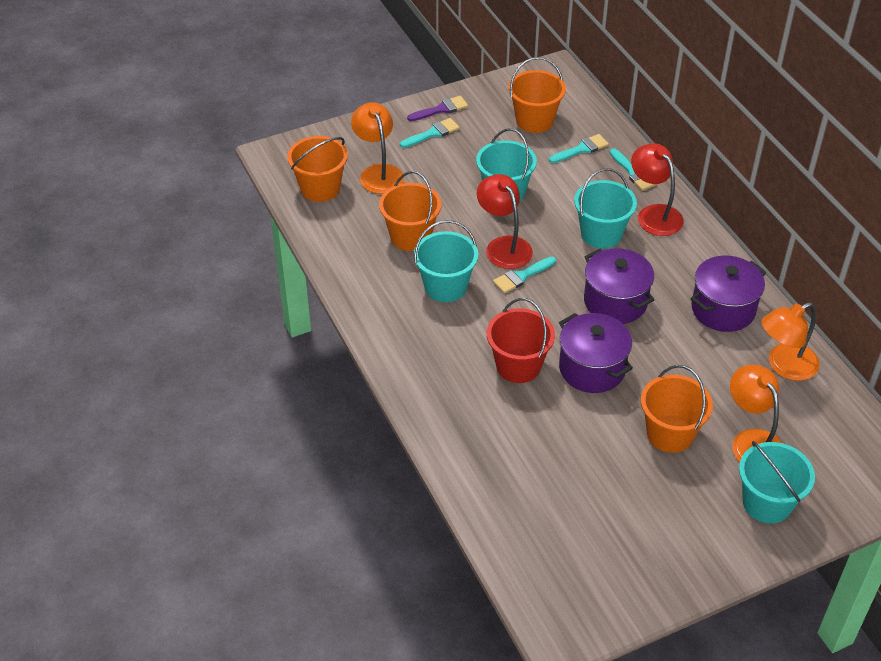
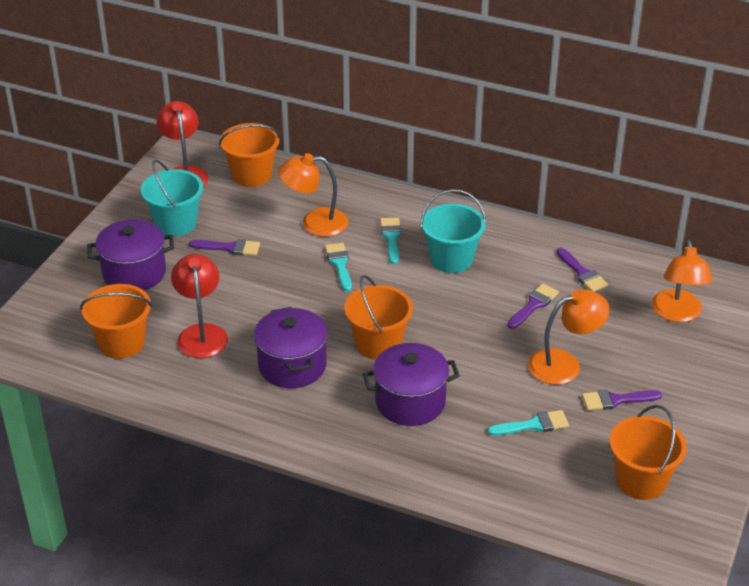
purple brush: [407,96,468,121] = 1 -> [189,239,260,256] [507,283,559,329] [556,248,608,292] [582,390,662,411] = 4
red bucket: [487,298,555,383] = 1 -> none = 0
turquoise brush: [400,118,459,148] [493,256,556,293] [549,134,609,163] [610,148,657,191] = 4 -> [325,243,352,291] [380,218,401,264] [487,410,569,436] = 3
turquoise bucket: [414,220,478,302] [476,128,537,203] [574,168,637,248] [739,441,815,524] = 4 -> [141,160,203,237] [420,189,486,273] = 2

